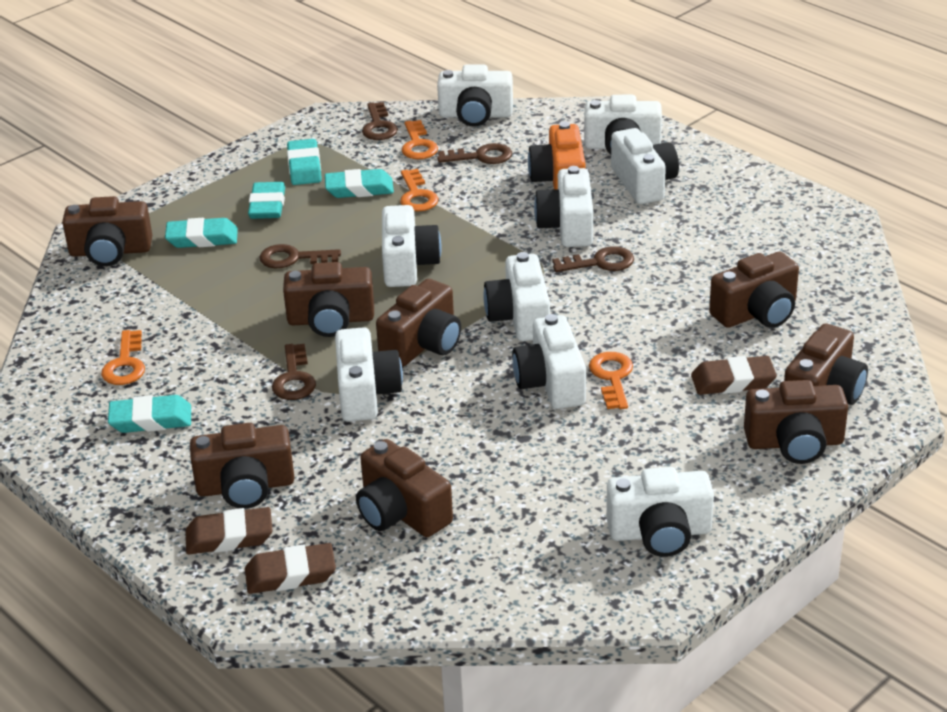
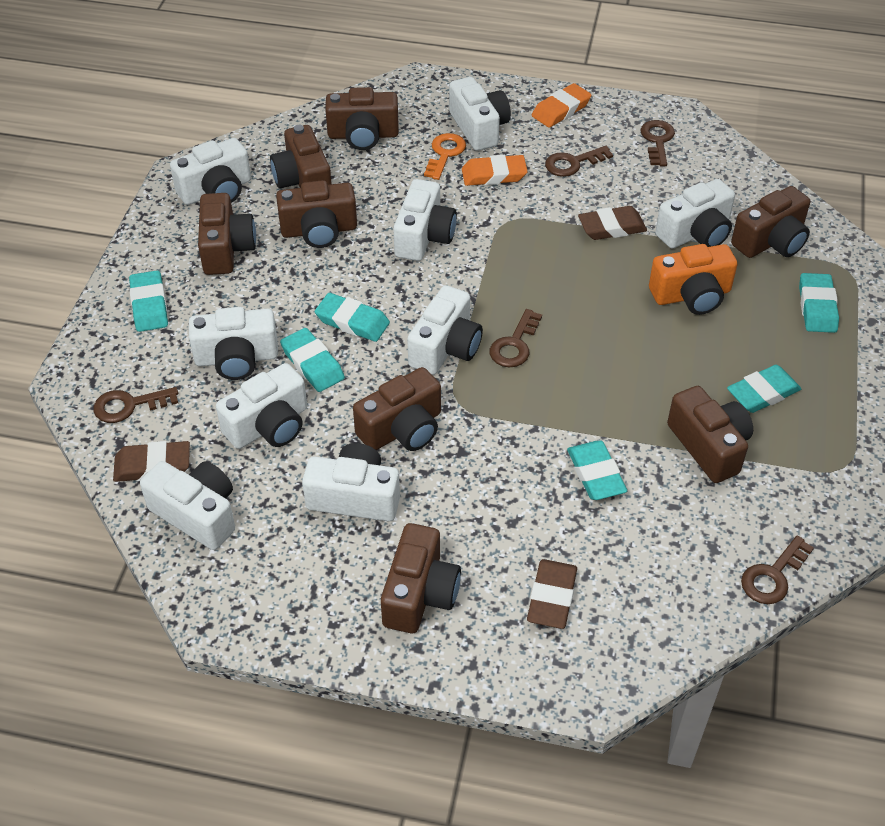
orange eraser: none = 0 -> [462,155,528,186] [532,83,591,128] = 2
orange key: [101,330,145,385] [400,169,439,211] [402,120,438,159] [589,352,633,409] = 4 -> [424,133,466,180] = 1
turquoise eraser: [108,395,191,433] [165,218,238,248] [248,182,285,219] [287,139,322,185] [325,169,394,198] = 5 -> [129,270,168,332] [280,328,345,392] [315,293,390,342] [567,441,627,500] [727,365,801,413] [799,273,839,333] = 6

